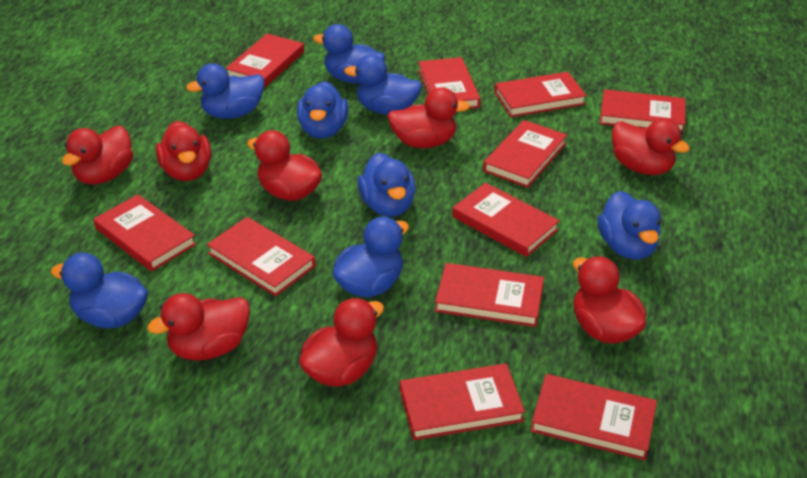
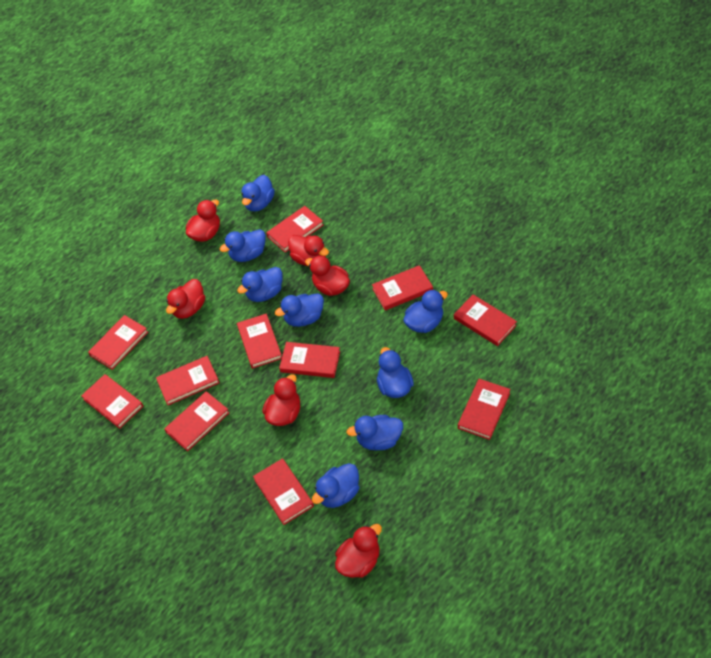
red duck: [62,126,133,185] [147,293,250,361] [156,121,211,181] [247,130,322,201] [299,298,384,387] [387,87,470,148] [573,256,646,344] [612,118,690,175] = 8 -> [166,279,205,319] [186,200,220,242] [262,374,300,426] [288,235,329,267] [305,255,350,296] [335,524,382,578] = 6

